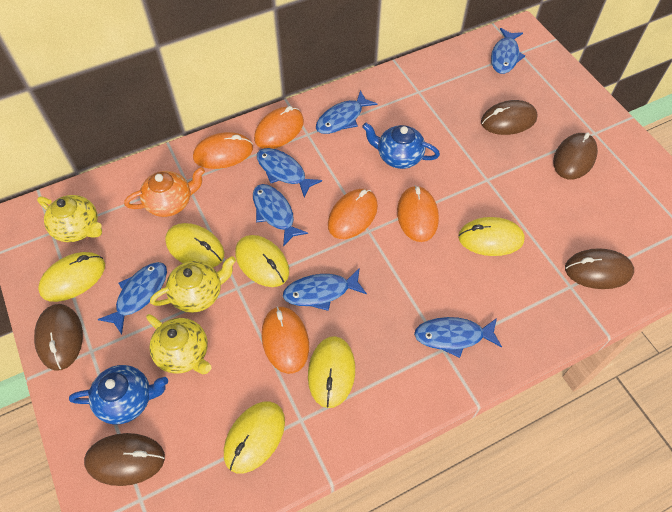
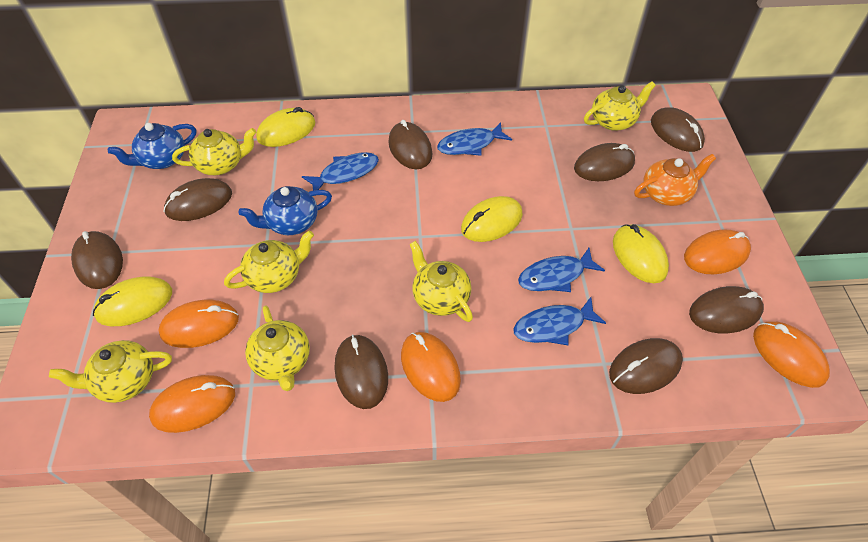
blue fish: [98,262,167,334] [253,184,308,247] [257,148,322,198] [283,268,367,311] [316,90,377,134] [414,317,502,358] [491,28,525,74] = 7 -> [302,152,379,191] [437,122,512,156] [513,297,606,345] [518,248,605,292] = 4
brown mouse: [34,304,83,371] [84,433,165,486] [481,100,538,135] [553,132,598,179] [565,248,634,289] = 5 -> [71,231,123,289] [163,178,232,221] [334,335,388,409] [388,120,432,169] [574,143,635,181] [609,338,683,394] [651,107,705,152] [689,286,764,333] = 8
yellow mouse: [38,252,105,302] [165,223,224,267] [224,401,285,473] [235,235,289,287] [308,336,355,408] [458,217,525,256] = 6 -> [93,276,172,326] [256,107,315,147] [461,196,523,242] [613,224,669,283] = 4
yellow teapot: [37,195,102,242] [146,314,212,374] [150,256,236,313] = 3 -> [49,340,172,403] [172,128,257,175] [224,231,314,293] [245,305,310,391] [410,241,473,322] [584,81,656,131] = 6

